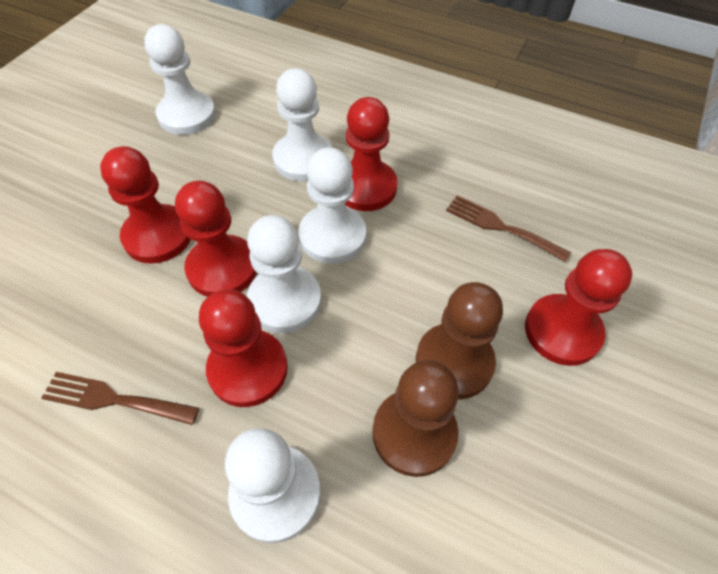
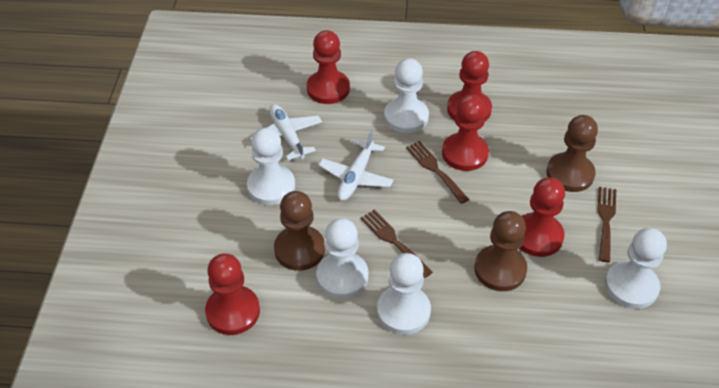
brown fork: [42,372,199,425] [446,195,571,262] = 2 -> [360,210,433,278] [406,141,469,204] [597,187,616,262] = 3
brown pawn: [372,360,459,477] [416,282,503,399] = 2 -> [274,191,325,271] [474,211,527,291] [546,115,598,192] = 3
white plane: none = 0 -> [250,104,322,160] [319,130,394,201] = 2

